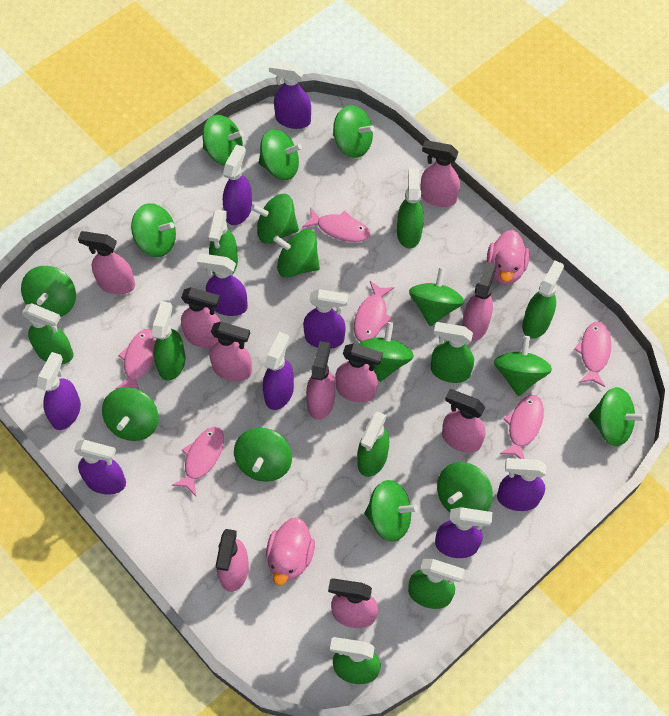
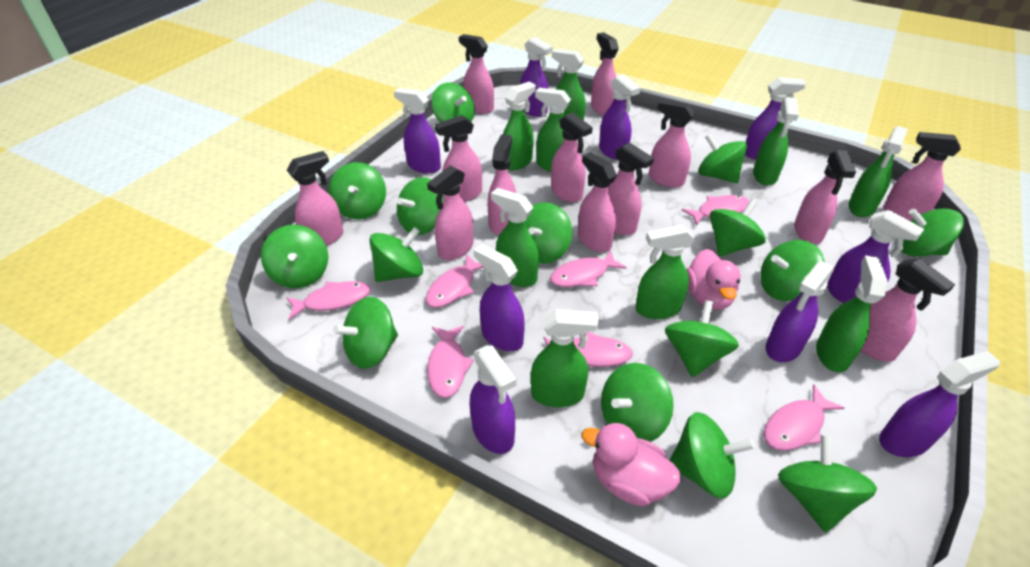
pink fish: [115,329,157,390] [172,427,224,496] [302,208,370,242] [354,281,394,342] [500,395,544,459] [574,322,611,387] = 6 -> [286,281,371,320] [425,254,484,308] [427,326,474,398] [544,332,633,367] [550,251,626,287] [682,195,749,226] [764,384,844,451] = 7
pink spray bottle: [78,231,135,294] [181,287,221,348] [209,322,252,381] [216,529,249,592] [306,341,335,420] [328,578,378,628] [335,344,383,403] [420,140,460,207] [442,389,486,453] [462,262,496,341] = 10 -> [287,151,343,246] [427,166,474,260] [435,115,482,202] [459,34,494,114] [488,134,516,235] [551,112,593,202] [578,152,617,252] [591,32,619,115] [608,142,654,235] [649,99,695,188] [794,150,856,244] [861,258,955,362] [883,132,961,221] = 13

